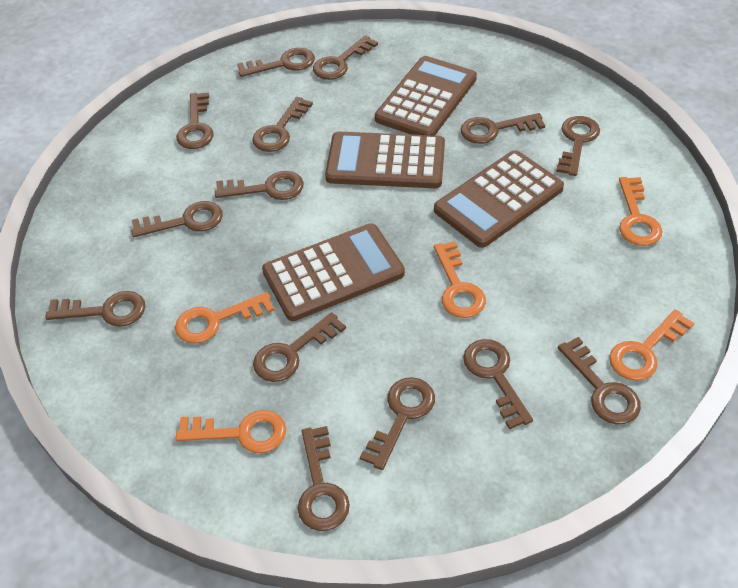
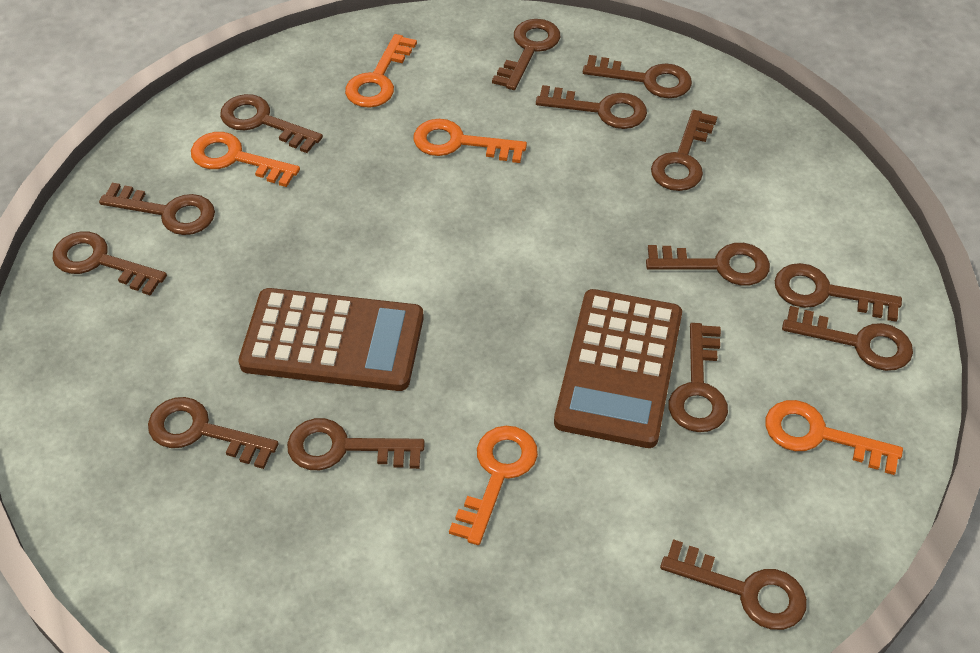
brown calculator: [262,223,405,321] [325,132,445,188] [375,56,477,135] [434,150,564,248] = 4 -> [238,288,424,391] [554,289,682,448] = 2

